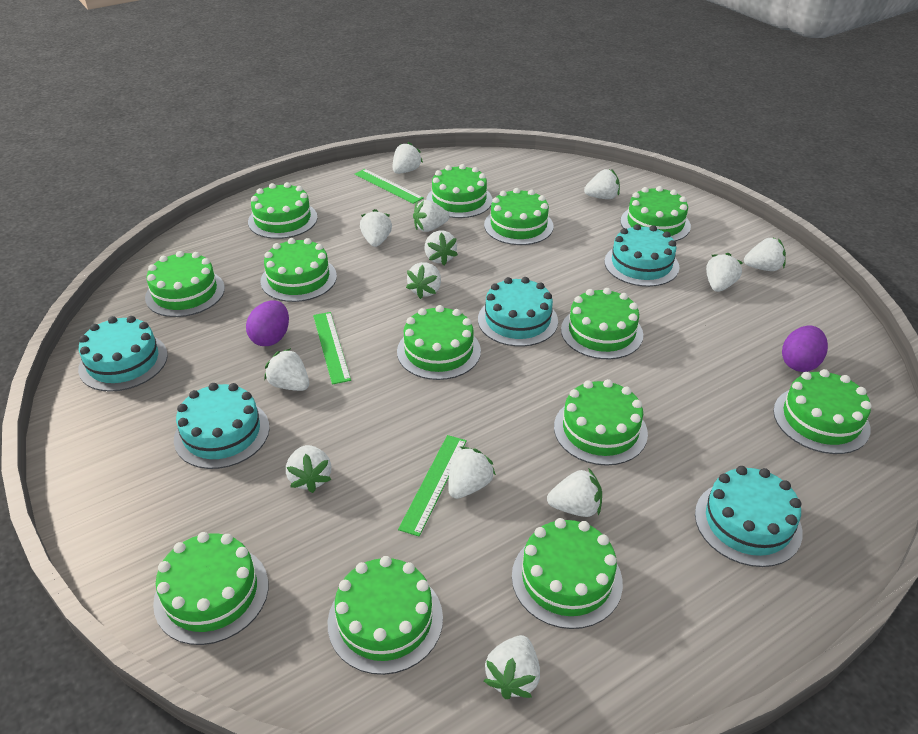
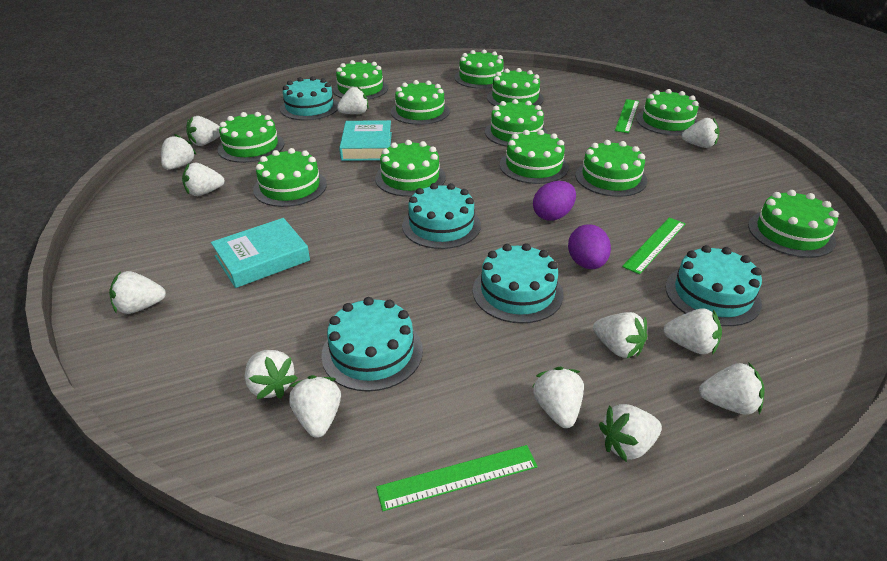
green cake: [145,251,225,317] [153,532,268,645] [248,182,317,239] [260,238,337,302] [328,556,443,675] [397,305,481,380] [426,164,493,218] [484,188,554,245] [512,518,623,629] [554,379,648,466] [561,288,643,359] [621,186,691,241] [773,369,872,454] = 13 -> [217,112,285,163] [253,148,327,207] [333,60,388,100] [375,140,446,197] [391,80,450,125] [454,50,504,89] [485,99,548,147] [487,68,544,106] [500,130,569,184] [575,140,647,197] [636,89,699,136] [748,190,839,258] = 12
turquoise book: none = 0 -> [211,218,310,288] [339,120,392,161] = 2

